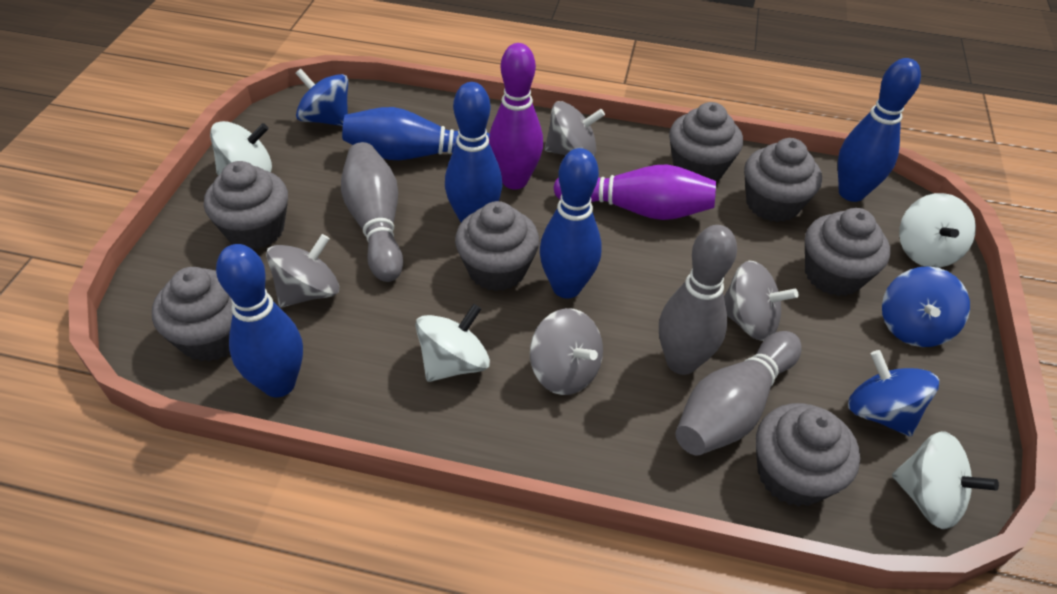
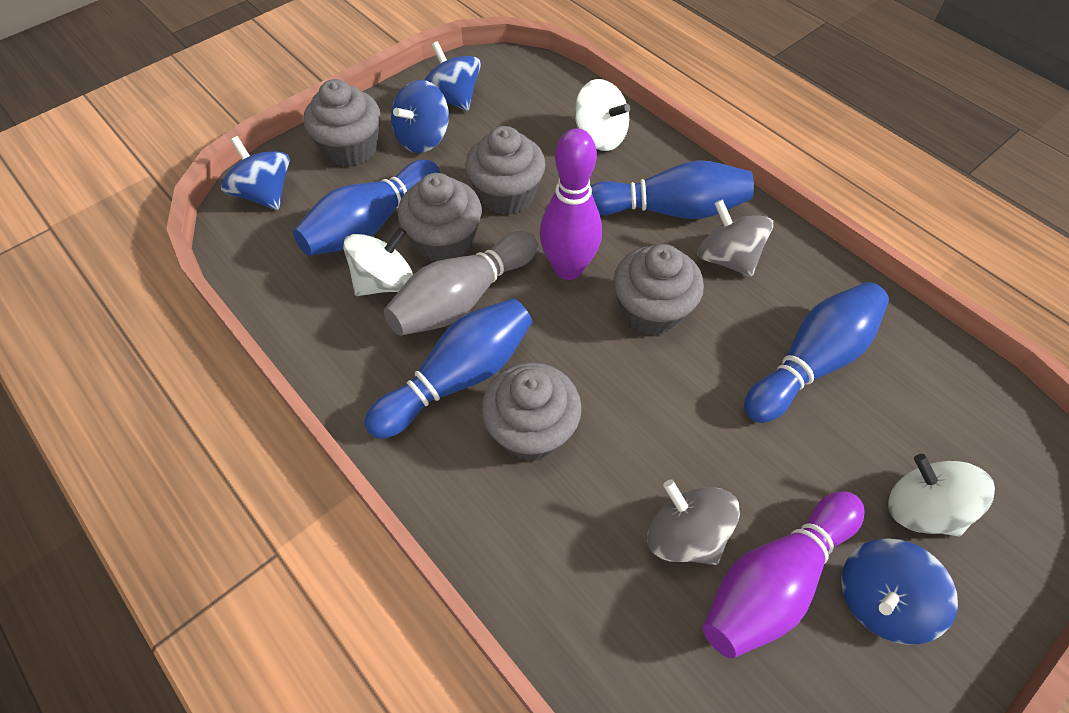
blue bowling pin: [216,244,303,397] [342,107,490,160] [445,82,502,222] [540,148,602,298] [838,58,921,202] = 5 -> [293,160,440,256] [364,298,532,439] [591,160,754,219] [744,282,889,423] = 4
blue spinning top: [295,69,348,126] [848,350,939,437] [882,266,970,347] = 3 -> [221,136,290,210] [391,80,449,153] [424,41,481,111] [841,538,958,645] = 4
grey bowling pin: [341,142,403,282] [659,225,737,375] [676,331,802,455] = 3 -> [384,231,538,336] = 1
grey cupcake: [152,267,233,362] [204,161,288,249] [455,201,539,291] [669,102,743,181] [744,138,822,222] [756,403,860,507] [805,208,890,296] = 7 -> [303,79,380,167] [398,173,482,261] [465,126,546,215] [481,362,582,461] [614,244,704,336] = 5
grey spinning top: [266,234,339,307] [530,308,603,395] [545,101,605,157] [724,261,798,341] = 4 -> [647,480,740,565] [697,199,773,277] = 2
white spinning top: [210,121,272,175] [415,304,490,382] [892,431,999,529] [899,193,976,268] = 4 -> [343,227,413,296] [575,79,630,151] [888,454,995,537] = 3

